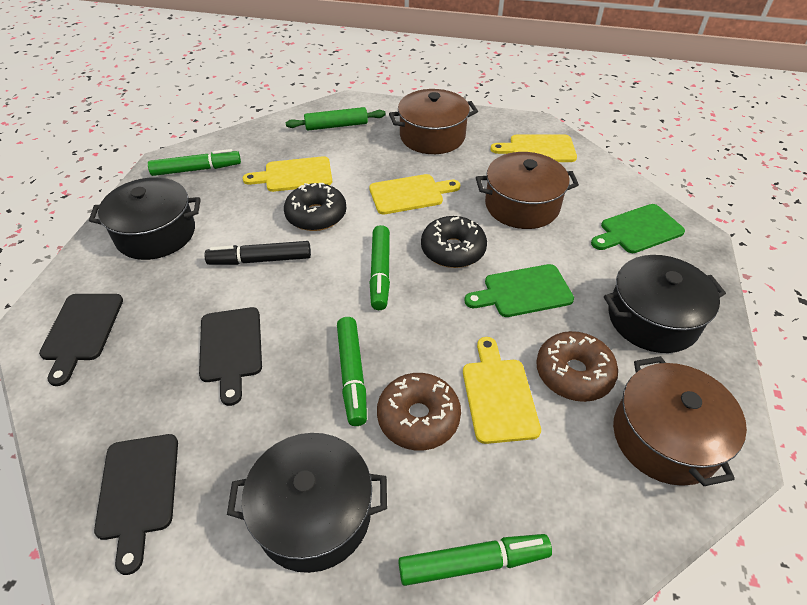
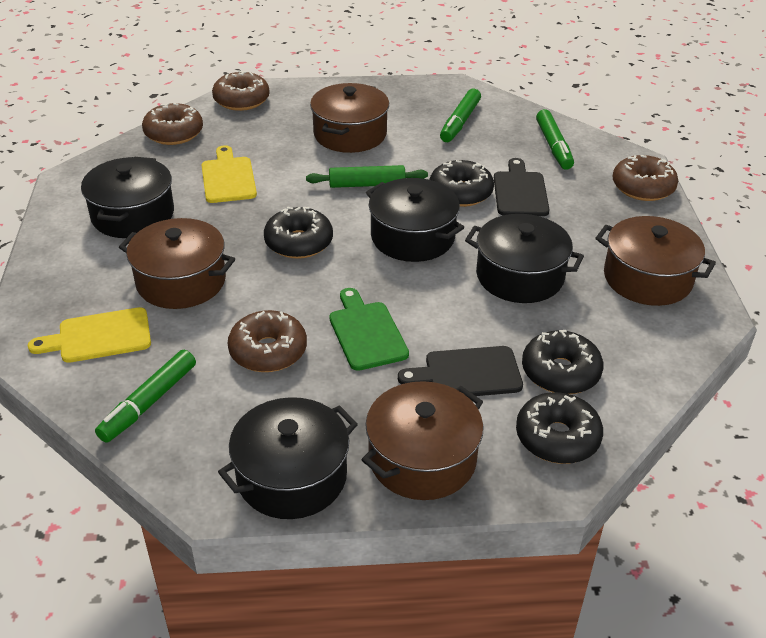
black cutting board: [39,294,123,386] [94,434,178,575] [199,307,262,406] = 3 -> [398,346,523,396] [494,158,549,216] = 2
black donut: [284,183,347,231] [421,216,487,268] = 2 -> [264,207,333,259] [429,160,494,207] [516,392,603,464] [522,330,603,394] = 4
black marker: [204,241,311,265] = 1 -> none = 0
black pot: [89,177,201,260] [227,433,387,573] [604,255,726,353] = 3 -> [81,157,174,238] [218,397,358,519] [366,178,464,262] [465,214,584,303] = 4
brown donut: [377,373,461,450] [536,331,618,402] = 2 -> [142,103,203,145] [212,71,270,111] [228,310,307,372] [613,155,678,201] = 4
brown pot: [389,89,478,154] [476,152,579,229] [613,356,747,486] = 3 -> [119,218,235,309] [310,83,389,153] [362,381,484,500] [595,216,716,306] = 4
green cutting board: [464,264,574,317] [591,204,685,253] = 2 -> [329,288,409,371] = 1
green marker: [148,149,241,176] [337,317,367,426] [369,225,390,310] [398,534,552,586] = 4 -> [95,350,196,443] [440,89,481,142] [536,109,574,170] = 3
yellow cutting board: [243,156,332,192] [369,174,460,214] [463,337,541,444] [491,134,577,162] = 4 -> [28,307,151,363] [202,145,257,203] = 2

